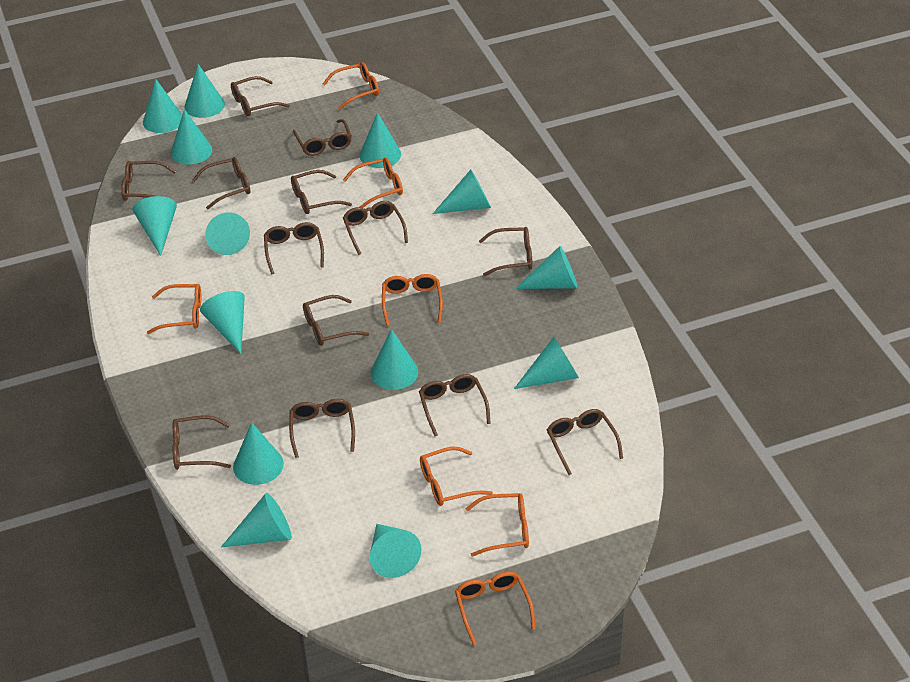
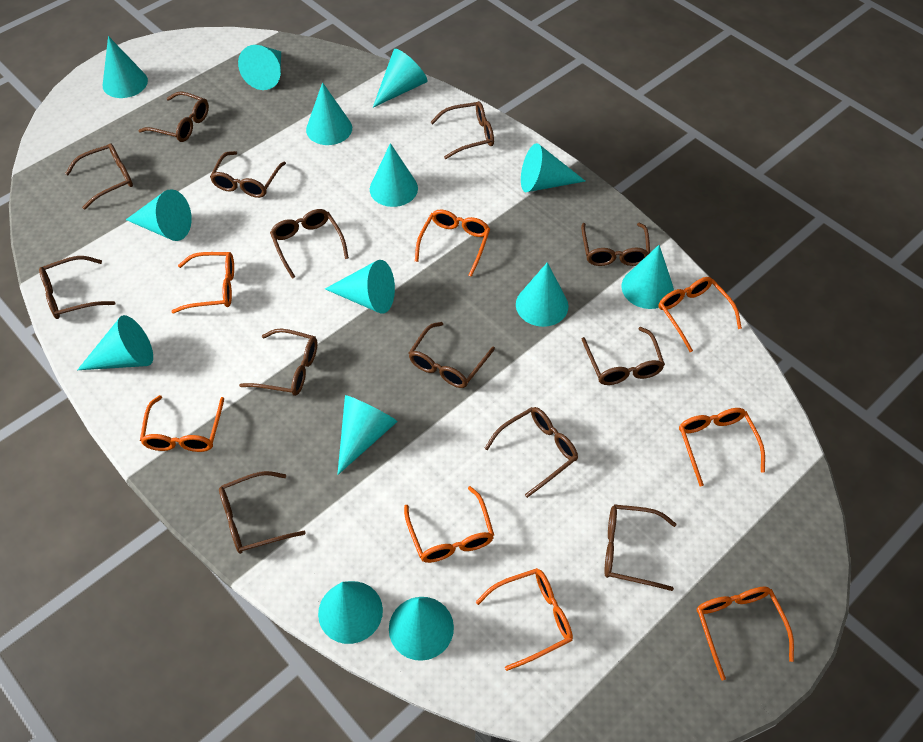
orange glasses: [147,284,201,334] [323,62,379,110] [343,157,403,208] [382,274,443,326] [420,447,493,506] [455,571,535,645] [465,493,529,557] = 7 -> [140,395,224,452] [172,252,234,313] [404,486,494,563] [415,210,490,277] [476,568,573,671] [659,277,742,352] [679,408,765,486] [697,587,794,681] = 8

